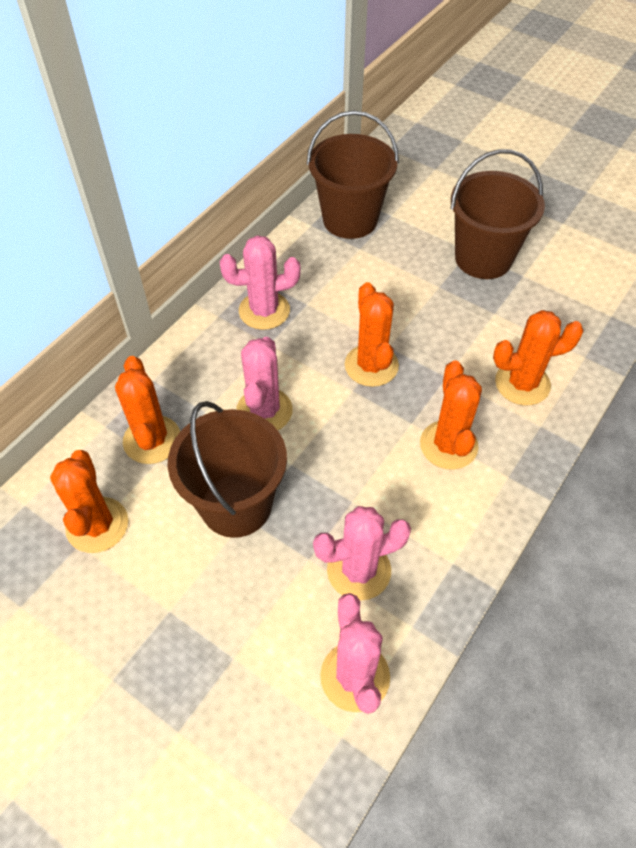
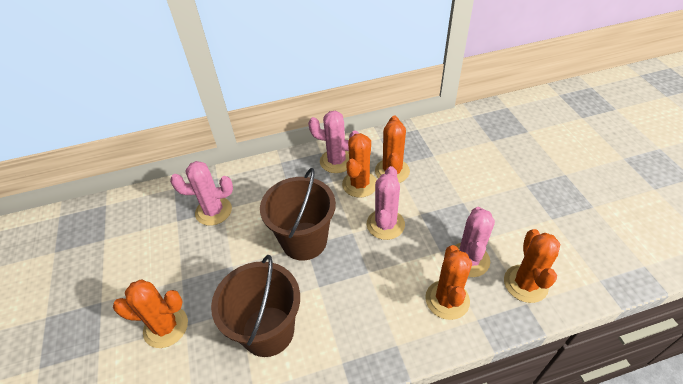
brown bucket: [168,401,287,538] [307,110,399,239] [451,149,545,279] = 3 -> [211,255,300,357] [260,168,336,260] = 2

